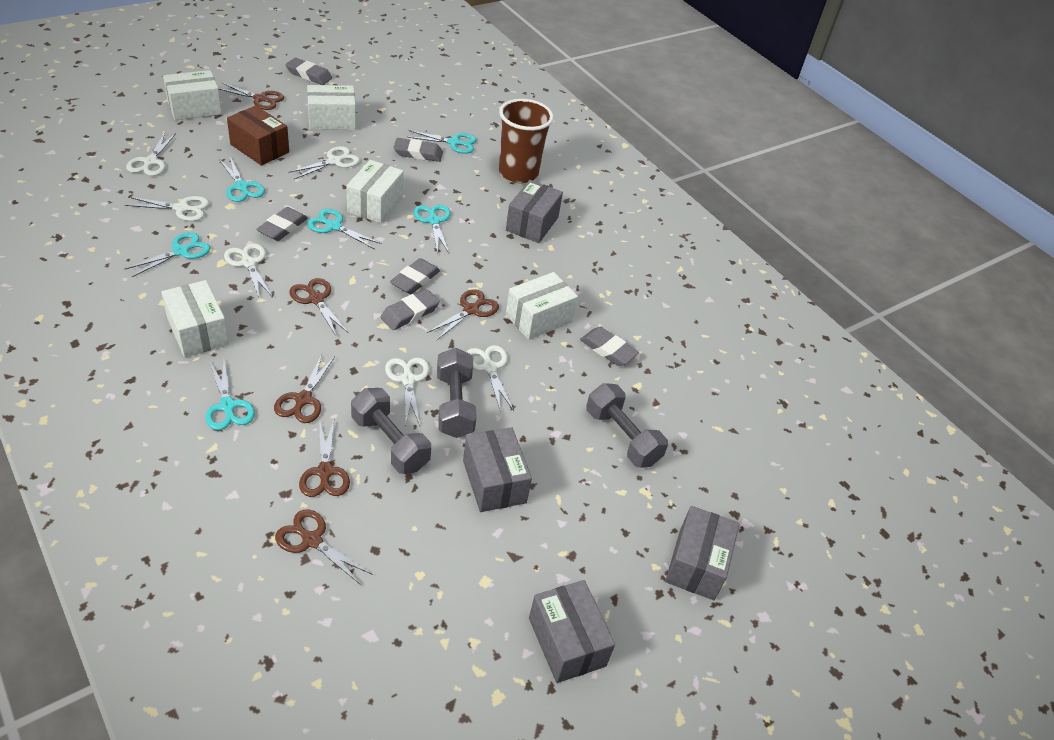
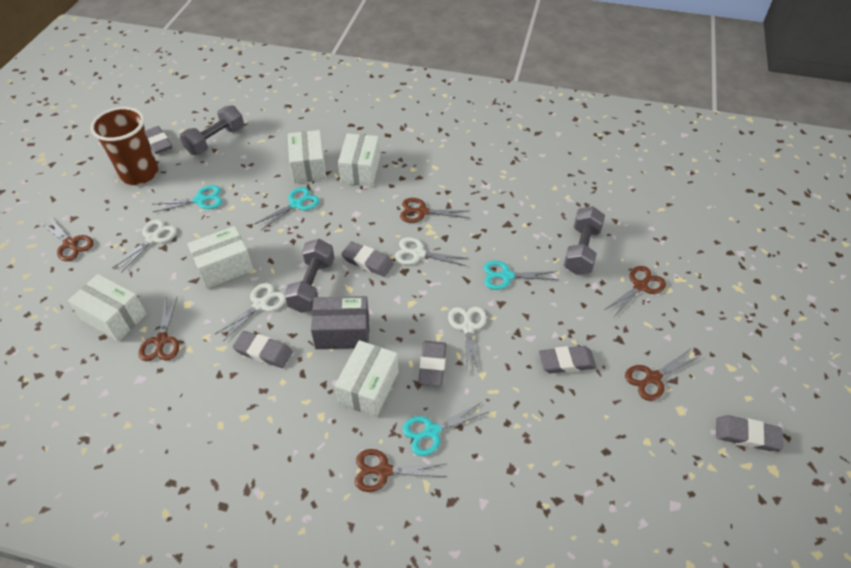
brown box: [227,105,289,166] = 1 -> none = 0
grey box: [463,427,532,512] [506,180,563,243] [529,580,615,683] [665,506,739,600] = 4 -> [311,296,369,349] = 1
turquoise scissors: [124,232,211,277] [205,361,255,430] [219,157,265,202] [307,209,382,249] [407,130,476,154] [413,204,451,253] = 6 -> [153,185,222,212] [255,187,319,230] [402,402,489,456] [483,261,558,290] = 4
white scissors: [125,196,209,221] [126,133,176,176] [224,243,273,299] [288,146,360,179] [385,357,430,426] [467,345,514,413] = 6 -> [112,219,176,273] [215,283,286,341] [394,237,468,266] [448,307,487,373] = 4

